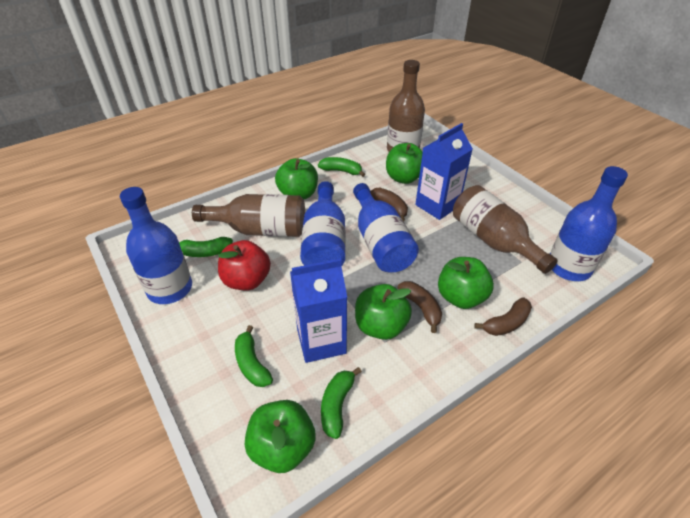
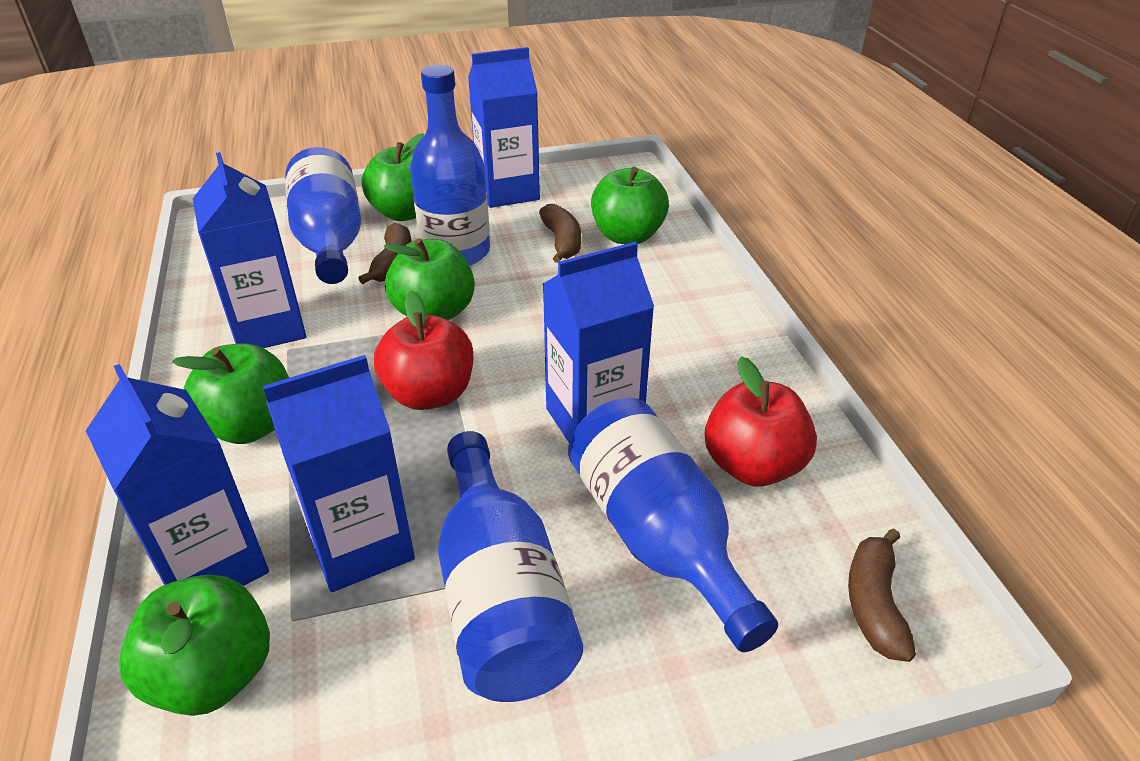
blue carton: [290,259,347,363] [415,123,473,220] = 2 -> [86,364,269,586] [193,152,306,348] [263,355,415,592] [468,47,540,208] [543,242,654,443] = 5
brown bottle: [192,194,305,237] [387,60,425,151] [453,185,558,274] = 3 -> none = 0
green banana: [179,237,233,257] [235,325,273,387] [318,157,365,177] [321,367,362,439] = 4 -> none = 0
red apple: [218,240,271,290] = 1 -> [374,290,473,410] [705,356,817,486] = 2

